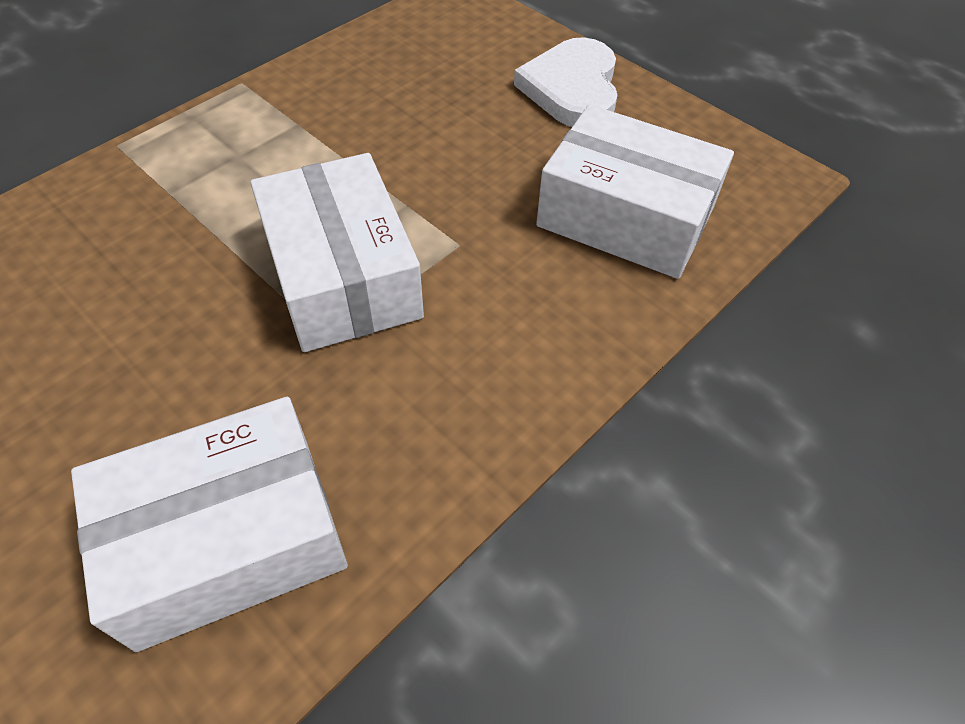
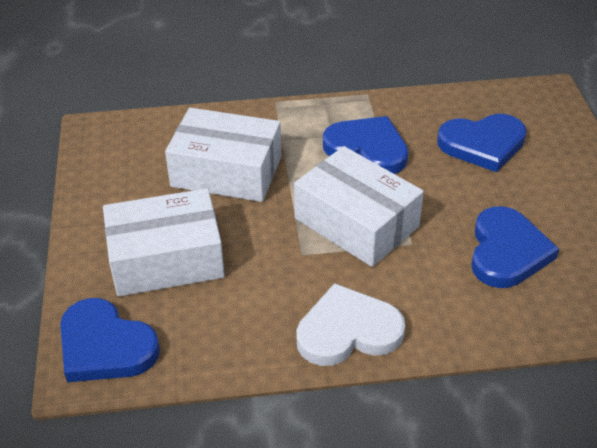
blue heart: none = 0 -> [60,298,160,382] [323,116,408,174] [437,114,527,172] [471,206,559,288] = 4

